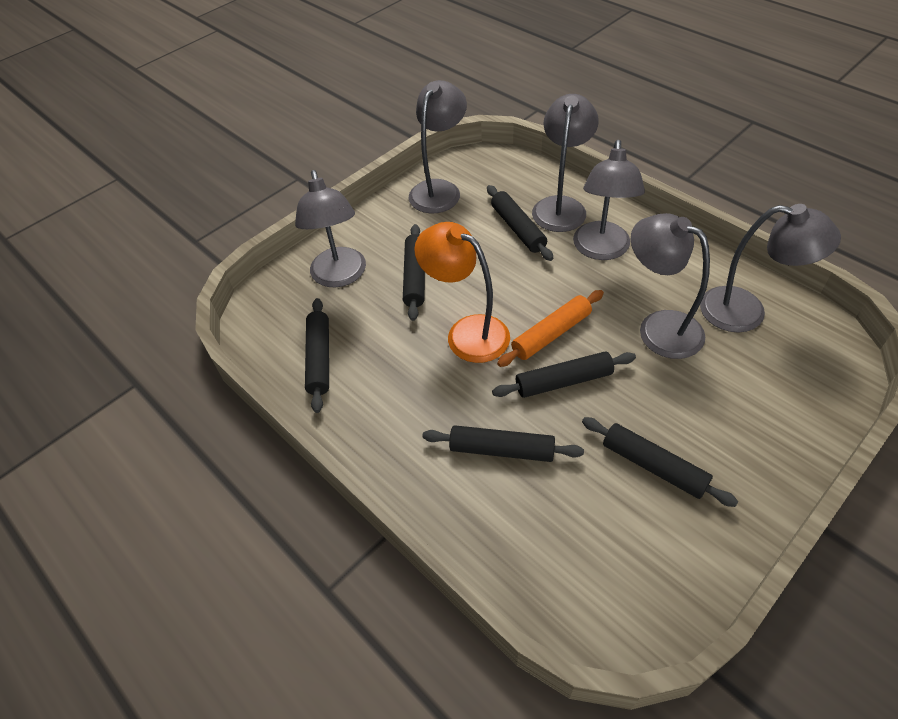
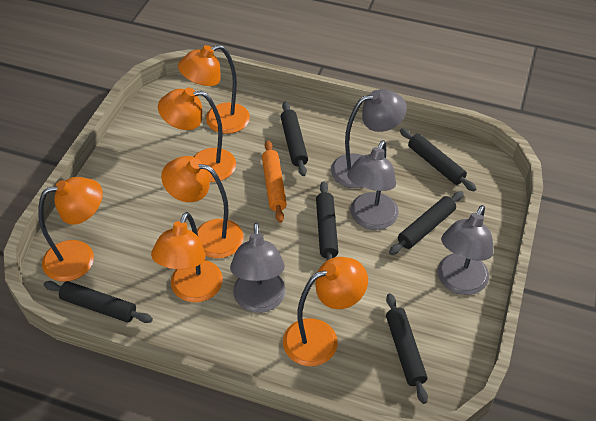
grey lamp: [295,170,366,288] [409,80,467,213] [532,94,599,232] [573,140,645,260] [631,213,710,359] [700,204,841,333] = 6 -> [230,222,286,313] [331,89,407,188] [347,140,399,230] [438,205,493,295] = 4
orange lamp: [414,222,510,363] = 1 -> [38,177,103,282] [151,212,223,303] [158,88,236,182] [161,156,244,258] [178,45,250,134] [283,257,368,366] = 6

